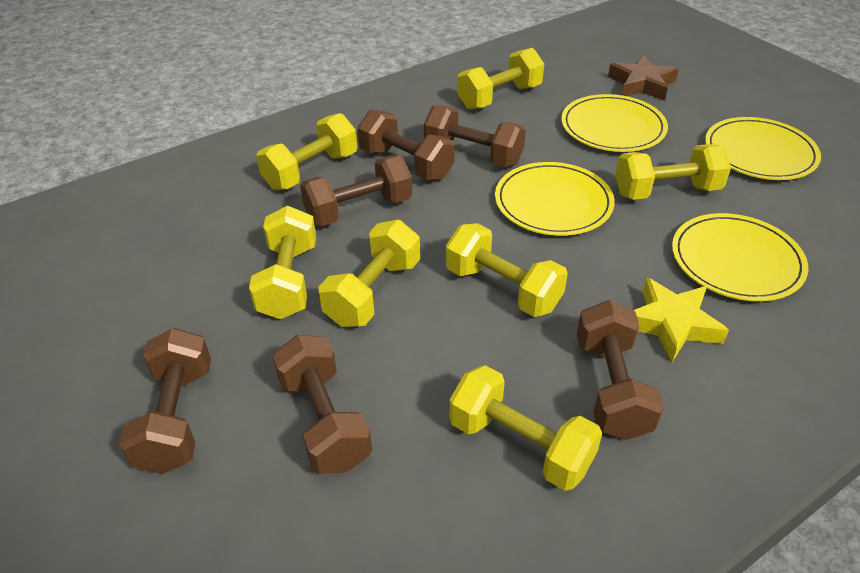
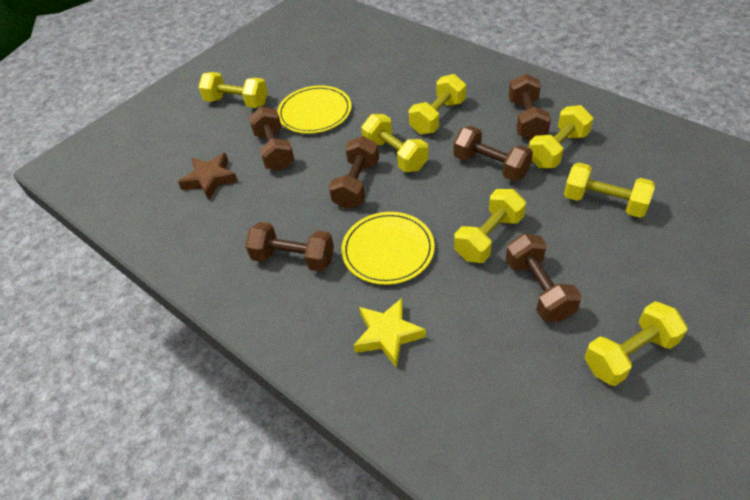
yellow plate: [495,162,615,236] [561,94,668,152] [672,213,808,301] [705,117,821,180] = 4 -> [277,85,352,134] [341,212,435,285] = 2

